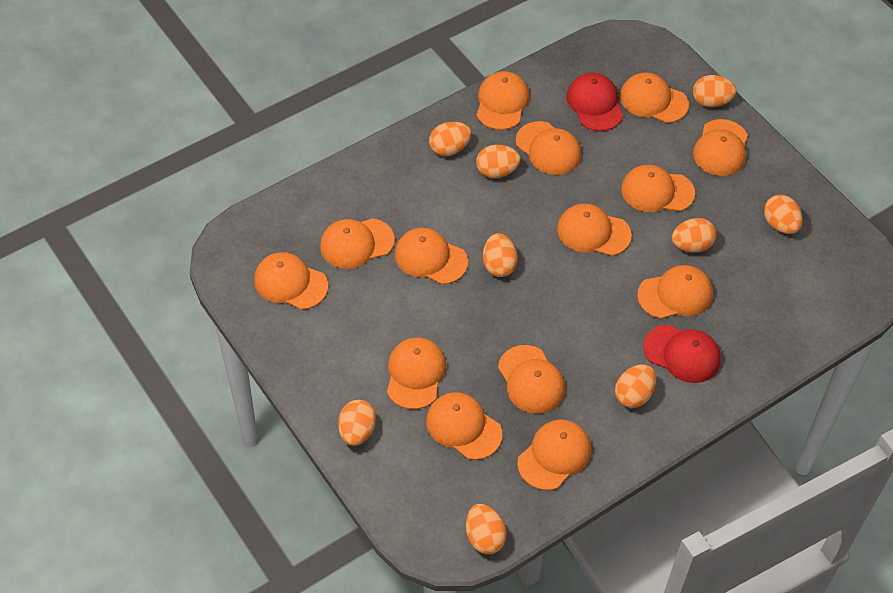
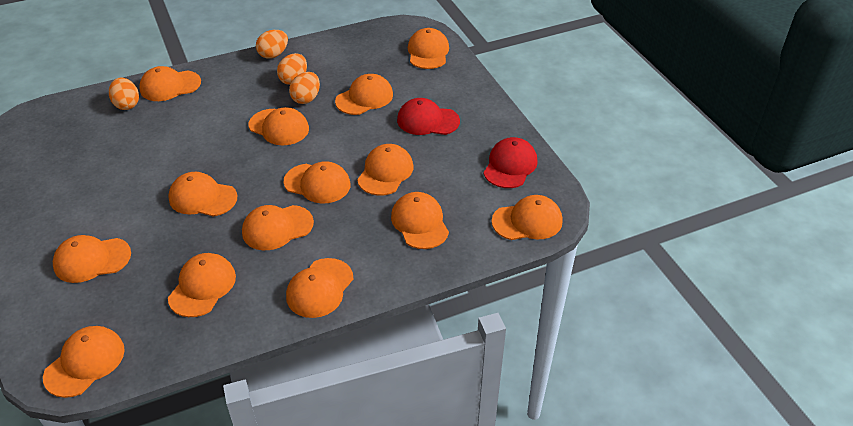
orange egg: [338,400,376,446] [429,122,472,156] [466,504,507,554] [476,145,521,178] [483,233,518,277] [615,364,656,408] [672,218,716,253] [693,75,736,107] [764,195,803,234] = 9 -> [109,78,139,110] [256,30,288,59] [277,53,307,85] [289,72,320,104] = 4

